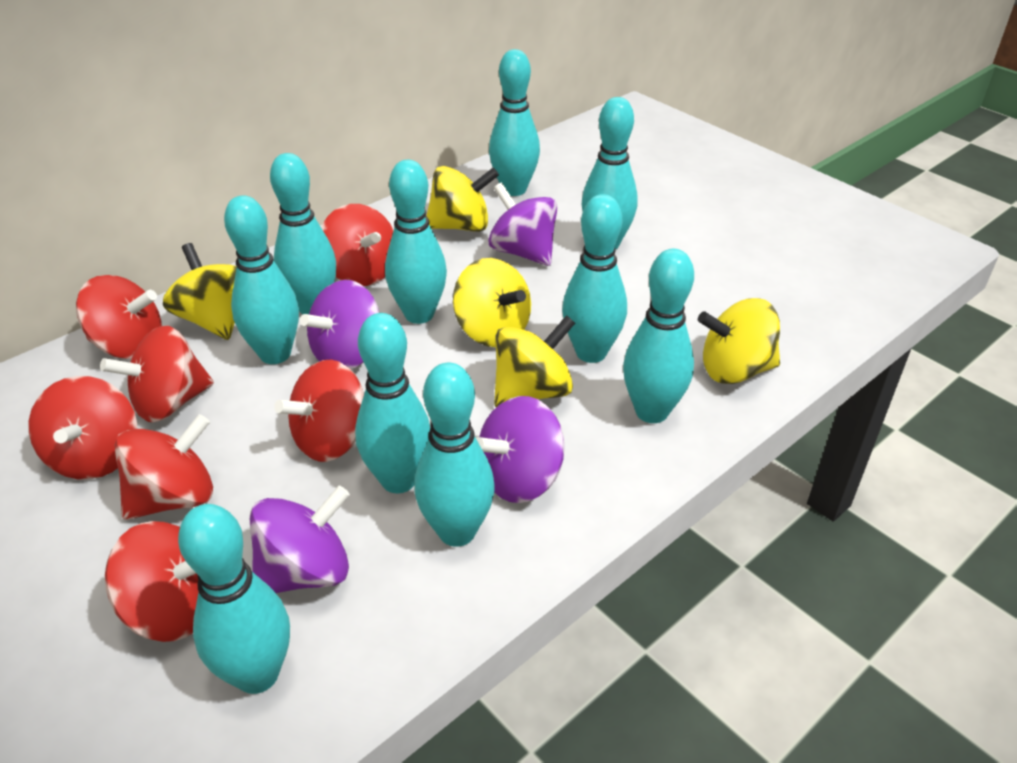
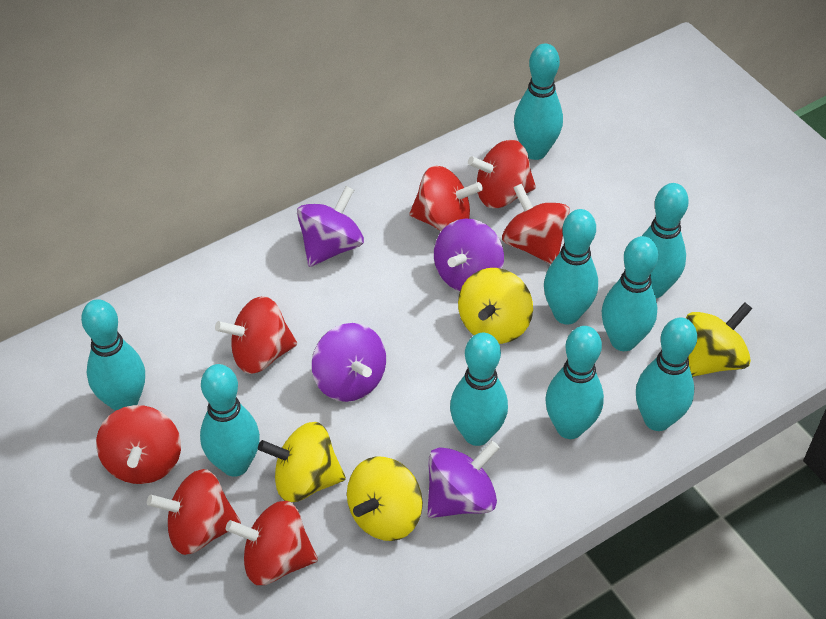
turquoise bowling pin: [178,504,290,694] [224,195,299,364] [270,153,336,314] [355,313,430,493] [385,160,447,324] [415,363,494,547] [489,49,540,196] [562,194,627,363] [582,97,638,250] [623,249,694,423] = 10 -> [81,299,145,411] [200,364,260,477] [450,333,508,446] [514,44,563,160] [544,209,598,325] [545,326,604,439] [602,236,658,351] [636,318,697,431] [642,183,689,298] = 9
yellow spinning top: [163,243,237,340] [426,166,499,232] [453,258,531,347] [494,315,575,407] [698,298,780,384] = 5 -> [258,422,346,502] [347,457,423,541] [458,268,533,344] [686,302,753,377] = 4

